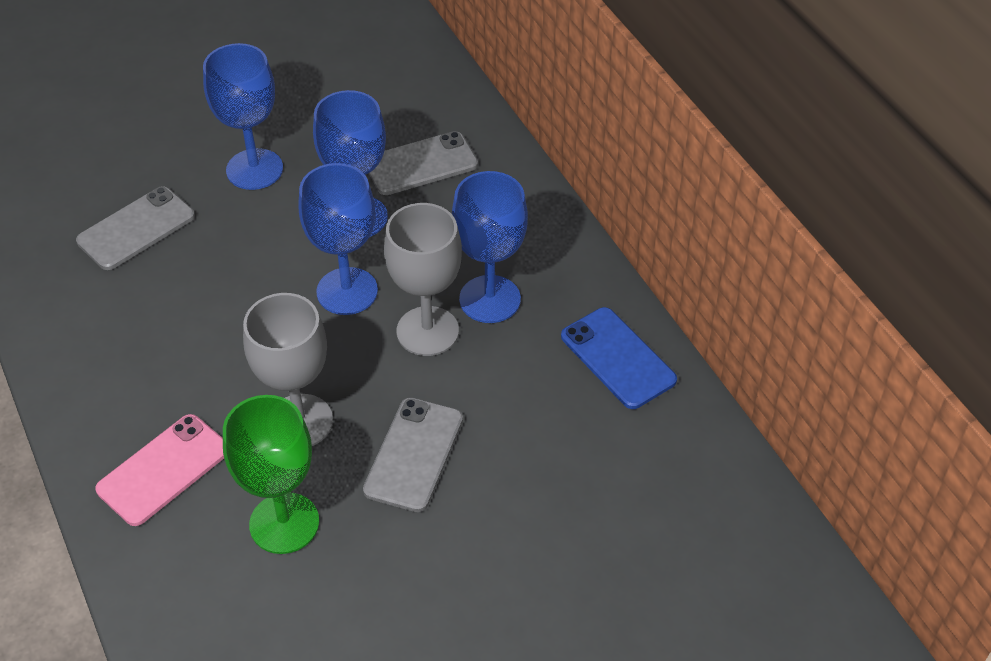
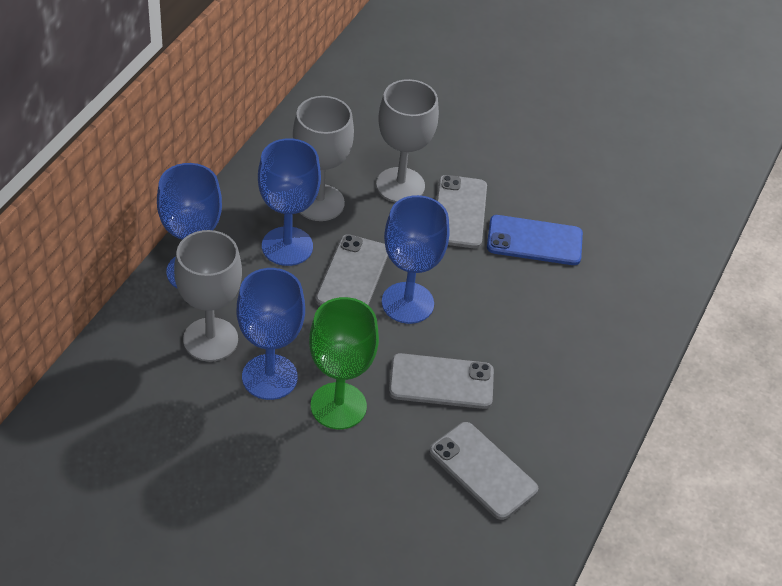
grey goblet: [243,293,333,446] [384,203,462,356] = 2 -> [174,230,242,362] [293,96,354,221] [376,79,439,203] = 3
grey phone: [76,186,195,270] [363,397,463,512] [369,131,478,195] = 3 -> [315,234,388,306] [389,353,494,409] [429,422,538,520] [436,175,487,248] = 4
pink phone: [95,414,224,526] = 1 -> none = 0

